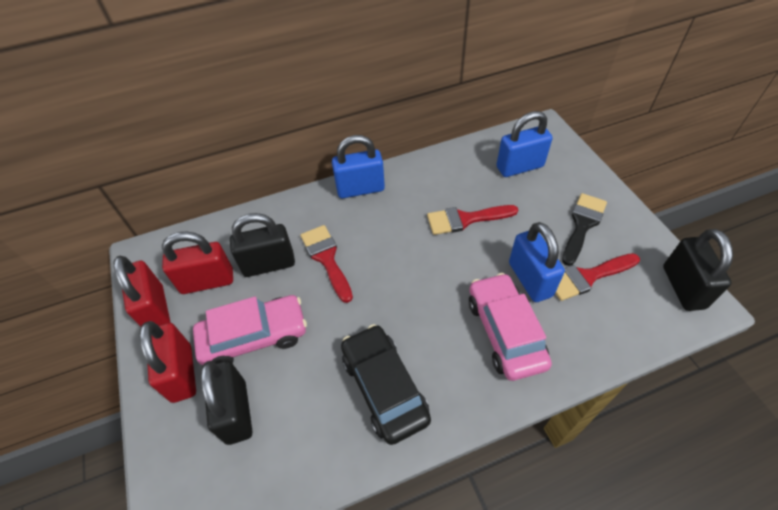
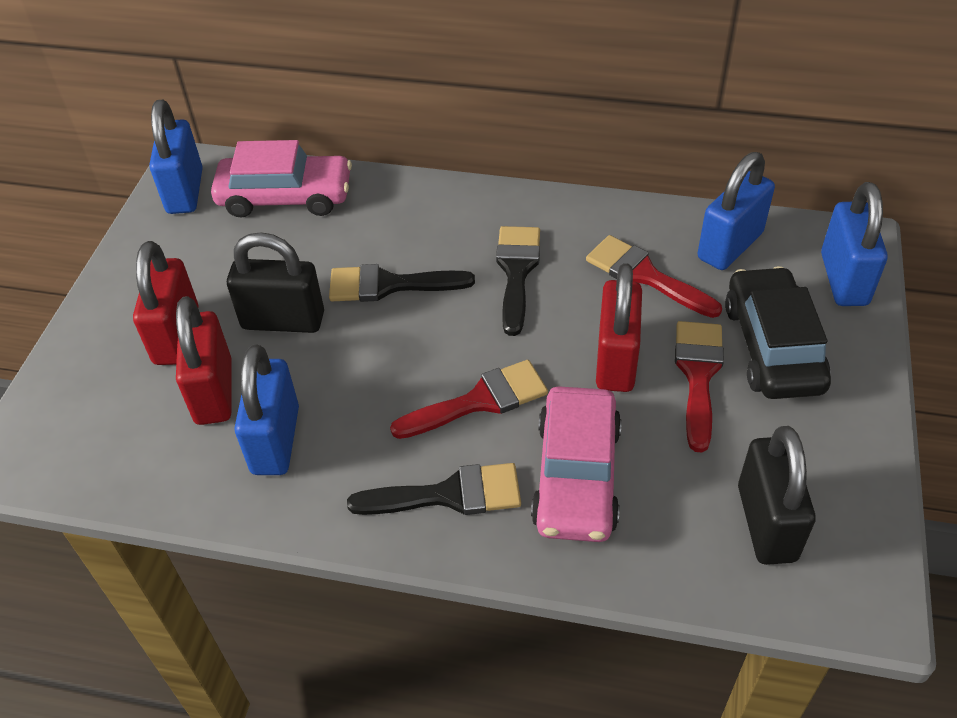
black brush: [562,193,607,266] = 1 -> [329,264,475,302] [347,463,521,515] [496,226,540,336] = 3
black padlock: [201,360,252,445] [230,213,295,277] [663,229,733,311] = 3 -> [227,232,324,333] [738,426,816,565] = 2
blue padlock: [332,135,385,198] [497,111,553,177] [509,222,565,302] = 3 -> [149,100,203,214] [234,344,299,475] [698,152,775,270] [821,182,888,306] = 4

